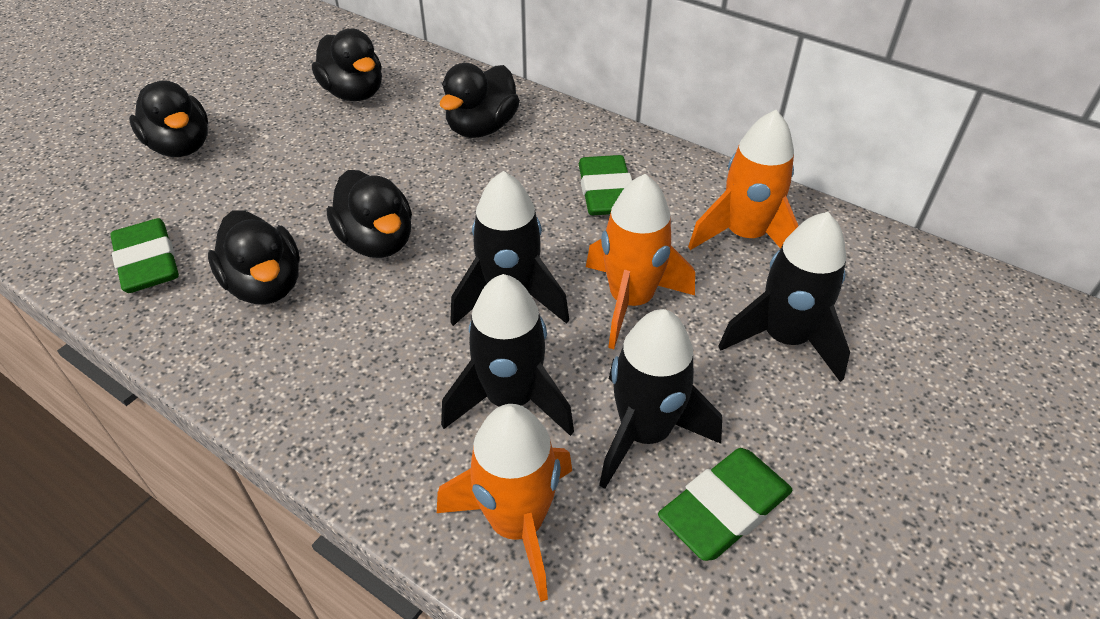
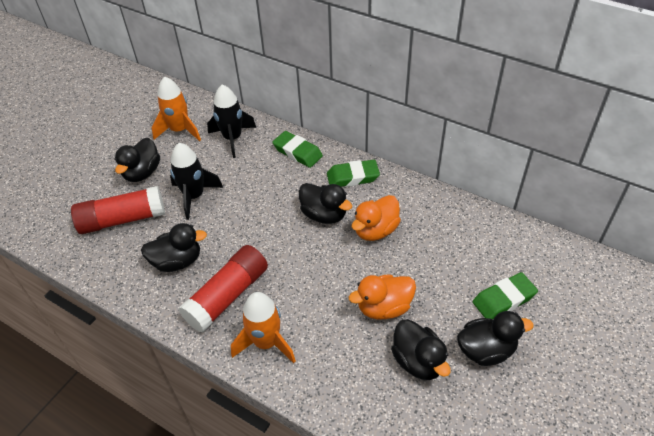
black rocket: [441,274,574,436] [450,171,569,326] [599,309,722,489] [718,212,850,382] = 4 -> [170,143,223,220] [207,84,256,158] = 2
orange duck: none = 0 -> [349,275,416,320] [352,195,401,241] = 2
orange rocket: [437,404,572,602] [586,174,695,349] [688,110,798,250] = 3 -> [152,77,201,141] [231,292,296,363] = 2
red glue stick: none = 0 -> [71,186,165,234] [178,245,268,333] = 2

